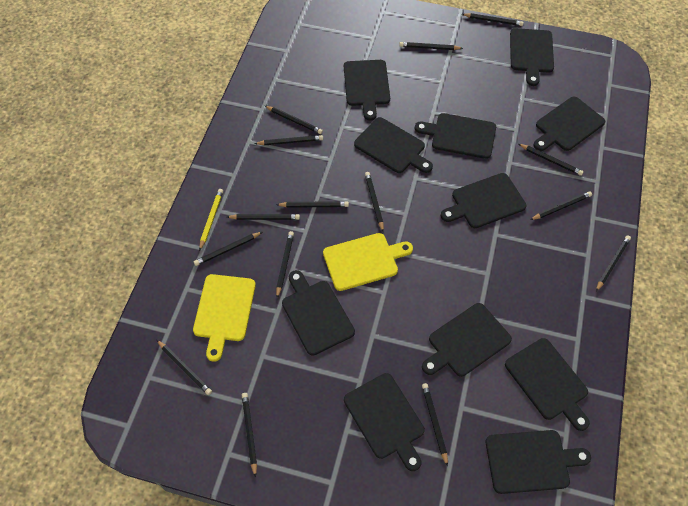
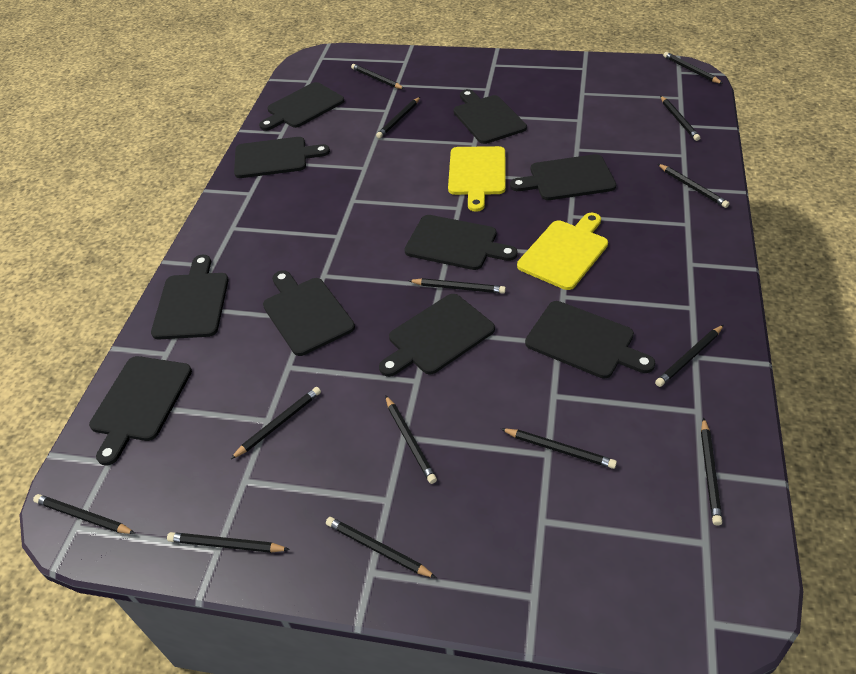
black cutting board: [282,270,355,356] [344,60,390,121] [344,373,425,471] [354,117,433,173] [415,113,496,159] [422,303,512,377] [441,173,527,228] [486,430,591,494] [505,338,590,431] [510,28,554,86] [534,97,605,151] = 11 -> [89,356,192,465] [151,255,229,340] [234,137,330,178] [259,82,344,131] [263,270,355,356] [379,294,495,377] [404,215,518,270] [454,89,527,144] [510,154,616,200] [525,301,655,379] = 10
black pencil: [157,340,212,395] [194,232,262,266] [227,214,300,220] [242,393,257,478] [254,135,323,145] [265,106,323,134] [276,201,349,208] [276,231,294,298] [365,172,384,232] [399,42,463,50] [422,383,448,467] [462,13,524,26] [519,144,583,176] [530,191,592,220] [596,236,631,291] = 15 -> [33,494,135,534] [167,532,290,553] [231,387,321,459] [326,517,436,578] [351,64,404,89] [376,97,420,138] [385,395,437,484] [408,278,506,294] [501,428,617,469] [655,325,724,387] [658,164,730,208] [660,96,700,141] [663,52,723,84] [701,417,723,525] = 14
yellow pencil: [199,189,223,251] = 1 -> none = 0

